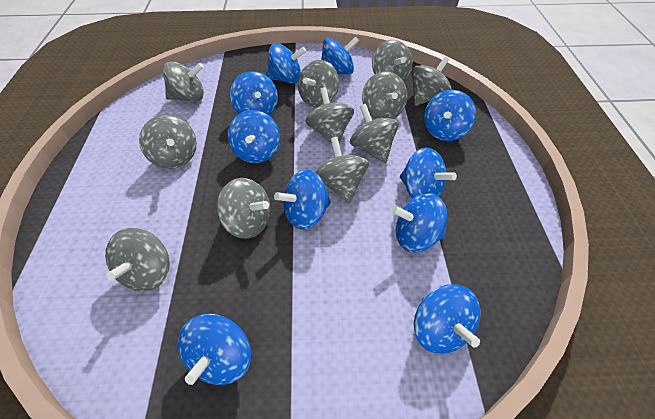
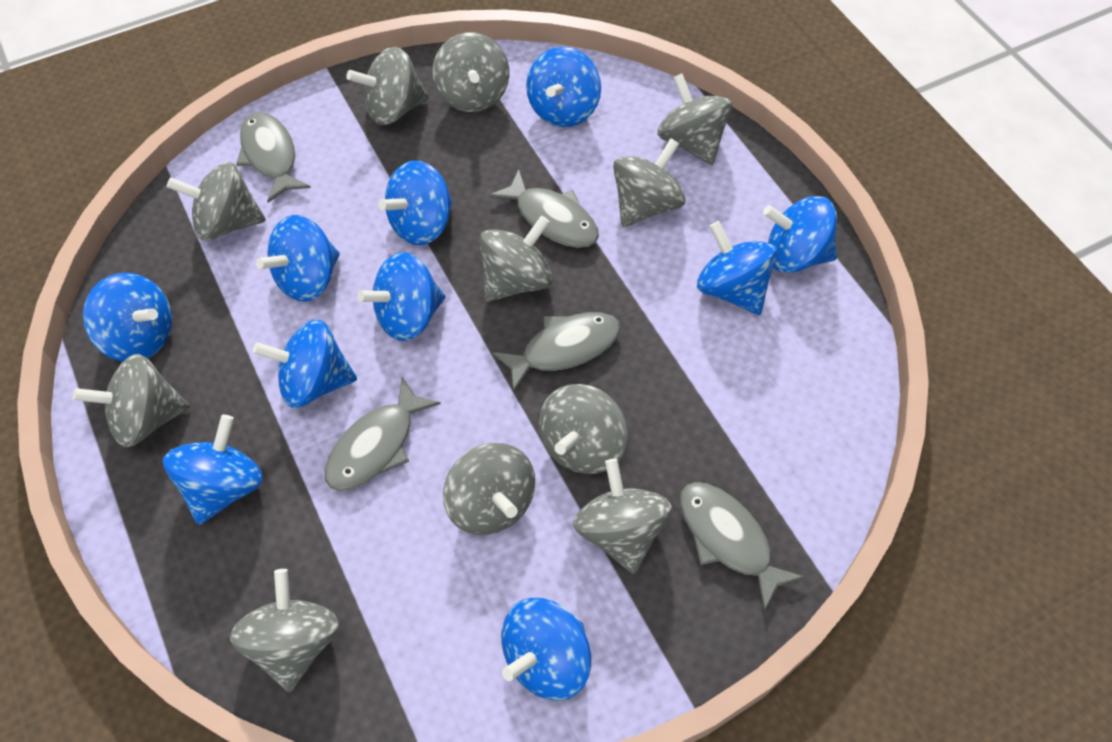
grey fish: none = 0 -> [236,112,311,203] [324,377,441,491] [489,170,599,248] [492,312,621,393] [680,482,805,611] = 5

